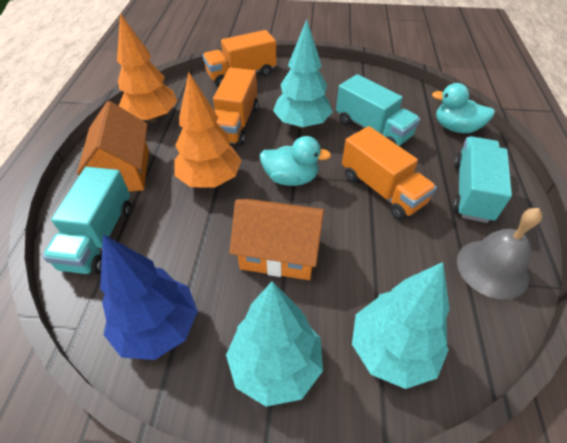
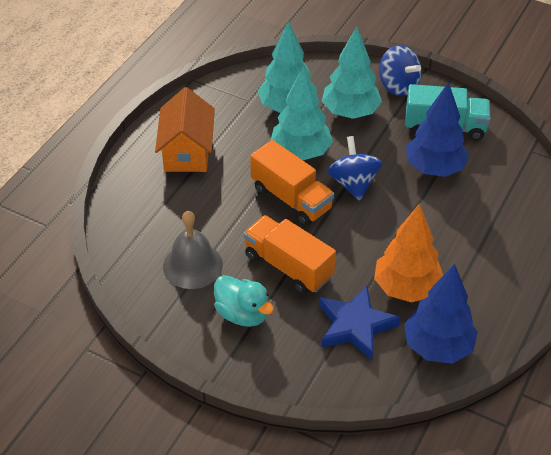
blue spinning top: none = 0 -> [327,136,382,201] [379,45,421,96] = 2
blue star: none = 0 -> [319,285,400,360] = 1
blue tree: [100,234,198,360] = 1 -> [404,264,478,364] [406,82,469,177] = 2
orange house: [77,101,149,192] [229,199,325,280] = 2 -> [155,87,215,172] = 1
orange tree: [117,13,177,122] [175,72,242,187] = 2 -> [374,203,443,303] = 1
orange truck: [203,30,276,87] [213,68,258,146] [342,126,437,220] = 3 -> [244,215,336,294] [250,140,334,226] = 2
turquoise duck: [260,136,331,186] [432,83,495,133] = 2 -> [214,275,274,327] = 1
turquoise truck: [43,167,131,275] [336,74,420,146] [453,136,512,223] = 3 -> [405,84,490,141] = 1

